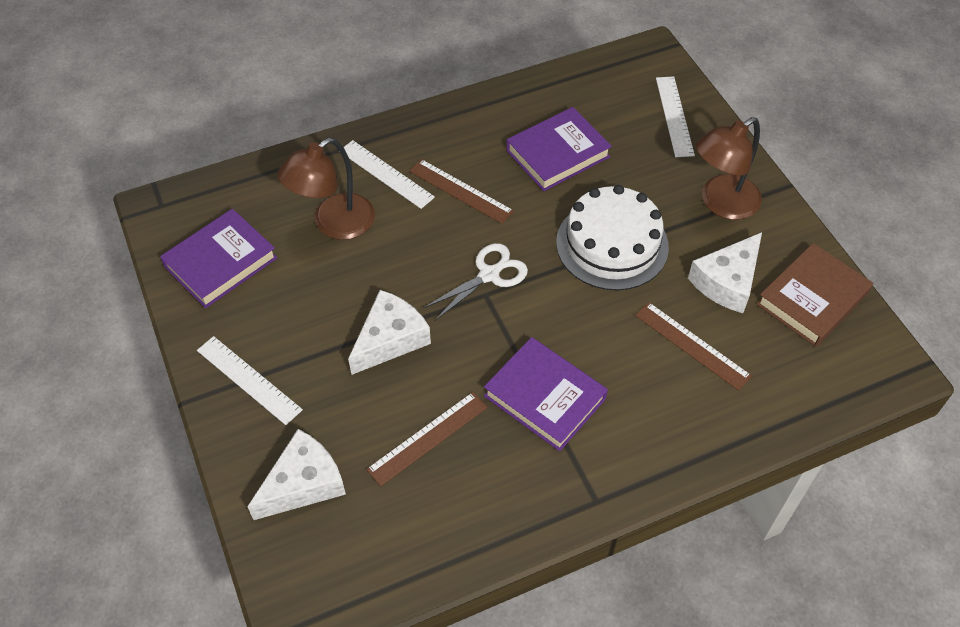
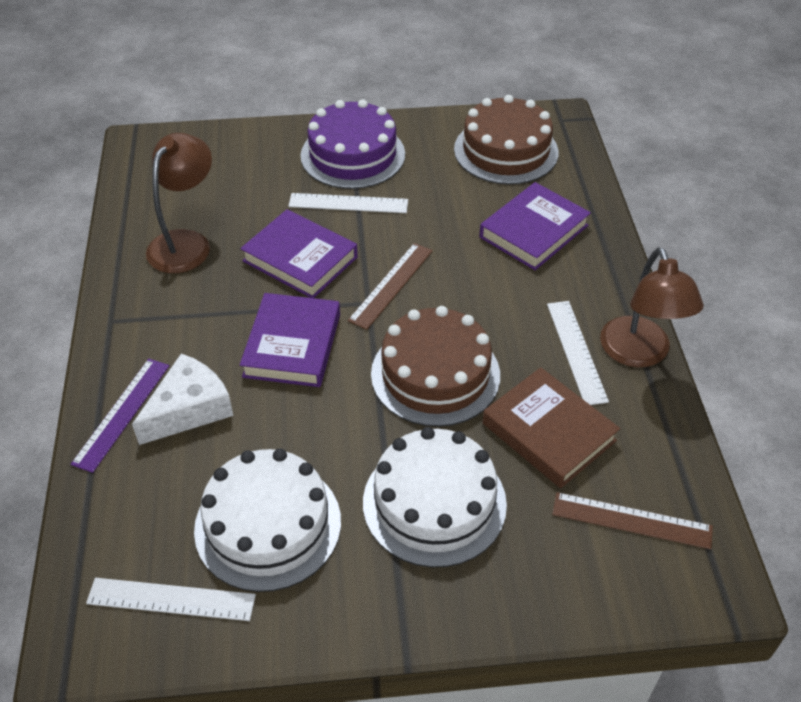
brown cake: none = 0 -> [371,306,500,427] [454,95,559,185] = 2
brown ruler: [366,392,488,486] [409,159,514,224] [635,302,752,391] = 3 -> [348,243,433,330] [552,492,713,549] = 2
purple cake: none = 0 -> [301,99,405,189] = 1
purple ruler: none = 0 -> [71,359,169,473] = 1
white cake: [556,185,669,290] = 1 -> [194,448,341,592] [363,427,507,568] = 2
white cheese: [247,429,346,520] [348,290,431,375] [688,232,762,313] = 3 -> [132,353,233,445] = 1
white scissors: [423,243,528,321] = 1 -> none = 0

